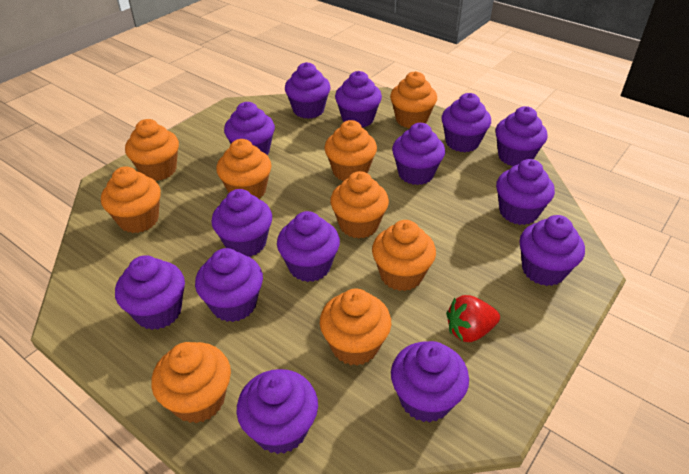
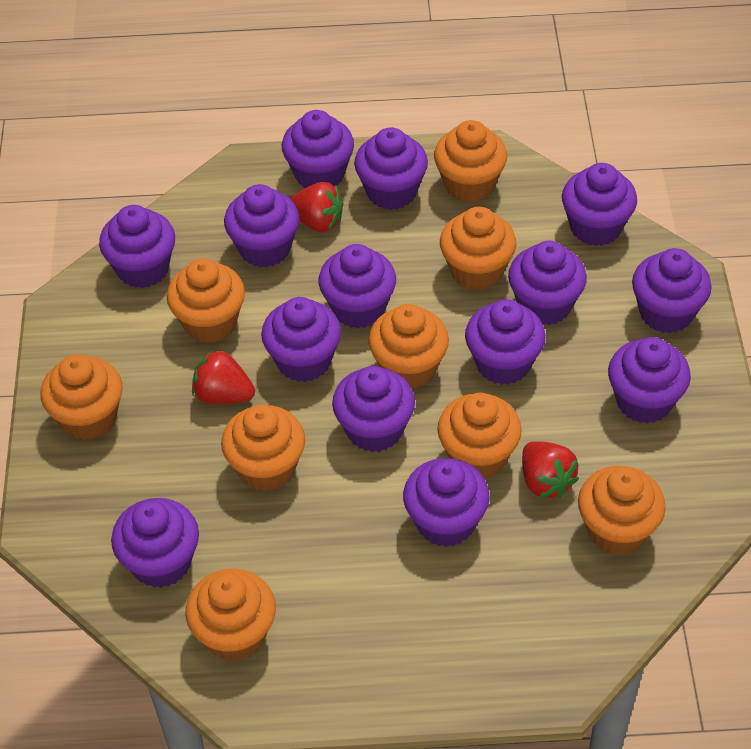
red strawberry: [446,295,500,342] = 1 -> [192,349,255,404] [290,182,343,232] [522,441,579,498] = 3

